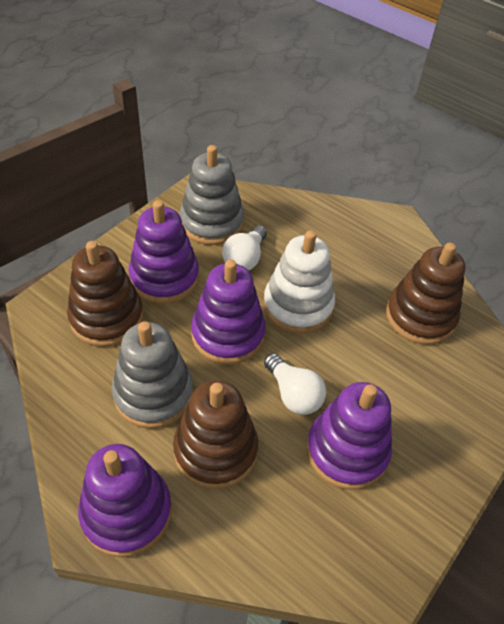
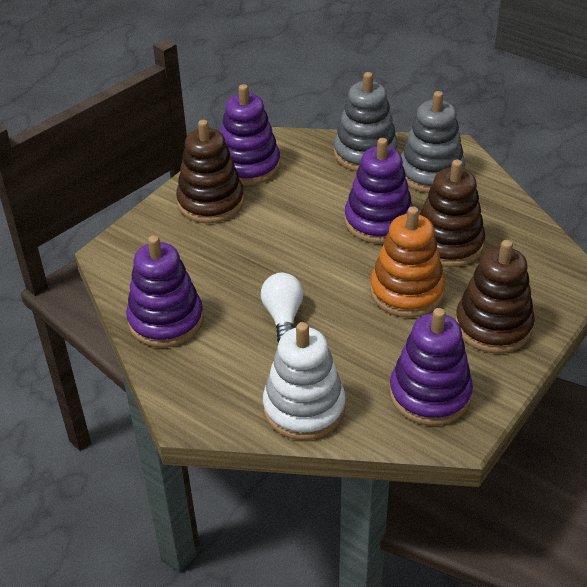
orange stacking toy: none = 0 -> [370,206,445,317] = 1
white light bulb: [222,225,267,270] [264,353,326,415] = 2 -> [261,273,304,343] = 1

